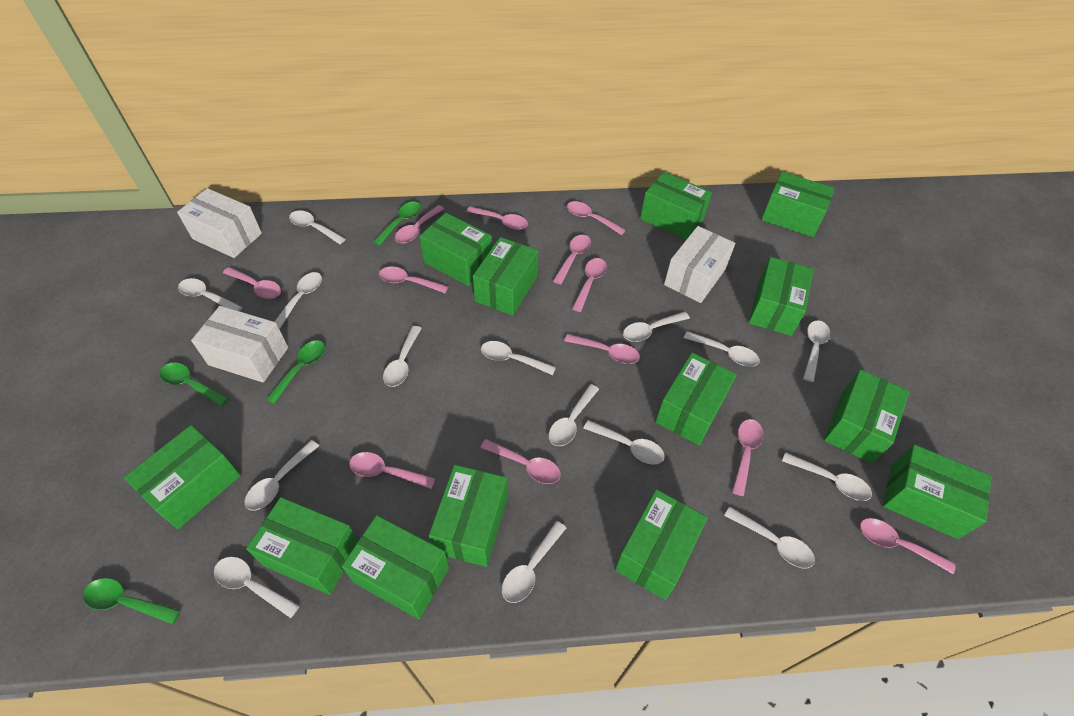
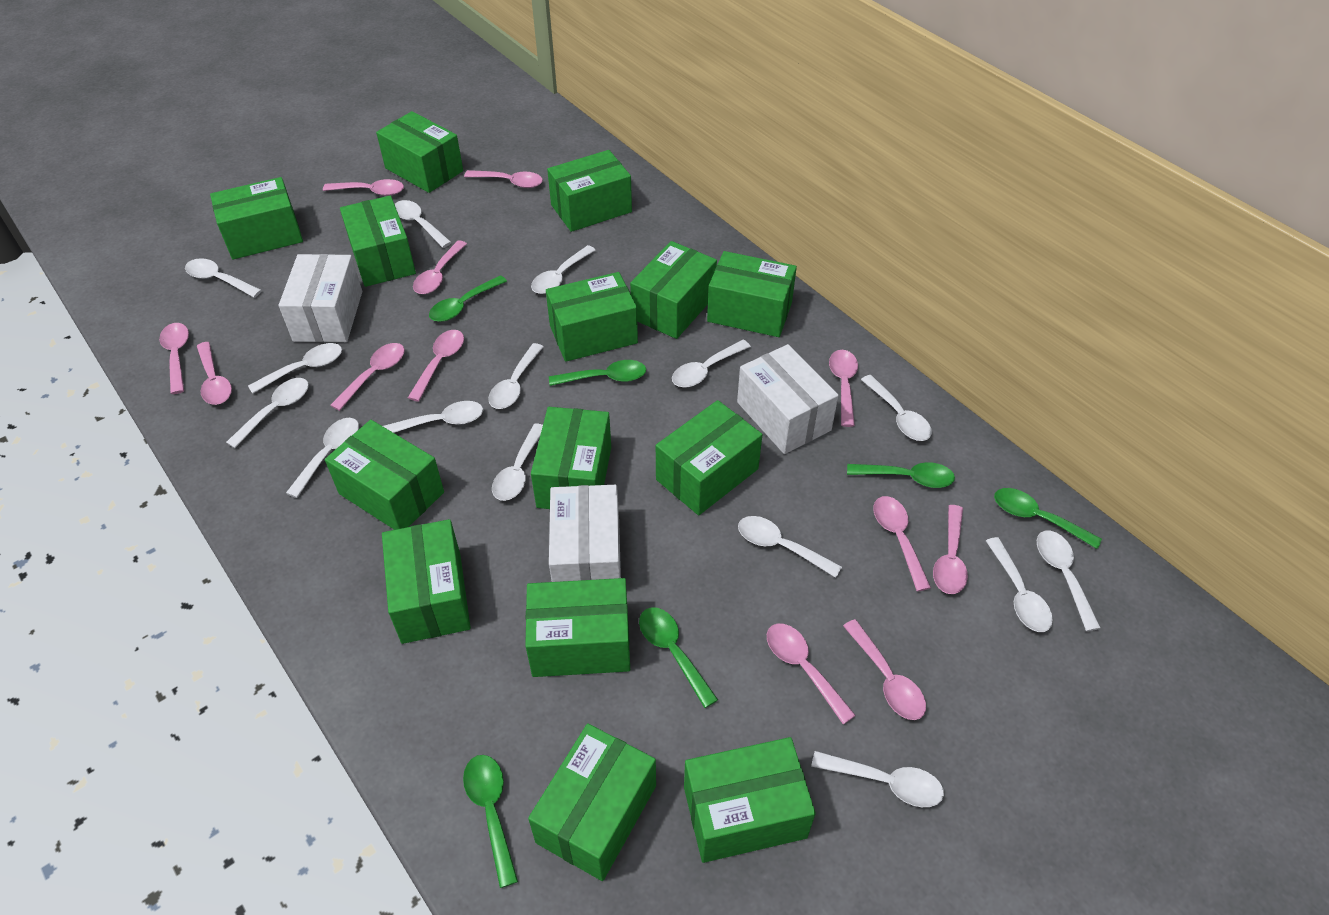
green box: [124,425,241,529] [246,497,358,595] [342,515,449,619] [419,213,492,286] [429,465,508,567] [473,237,538,316] [615,489,708,600] [640,172,712,240] [655,353,737,445] [749,257,813,336] [761,172,835,237] [824,369,910,464] [883,444,991,539] = 13 -> [210,177,303,260] [325,420,444,530] [340,196,416,287] [376,111,463,193] [382,519,471,644] [525,578,630,677] [528,723,656,881] [531,407,611,509] [546,272,638,362] [547,150,632,232] [630,241,717,339] [656,400,762,515] [684,737,816,863] [707,251,797,337] = 14
green spoon: [83,578,181,624] [160,363,229,406] [266,340,325,404] [373,202,421,246] = 4 -> [429,275,507,322] [463,755,518,888] [549,360,646,386] [639,607,718,708] [847,462,955,488] [994,488,1102,549] = 6

